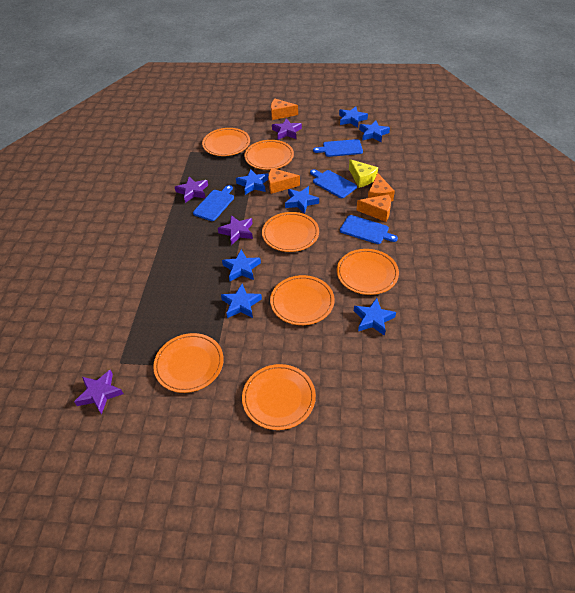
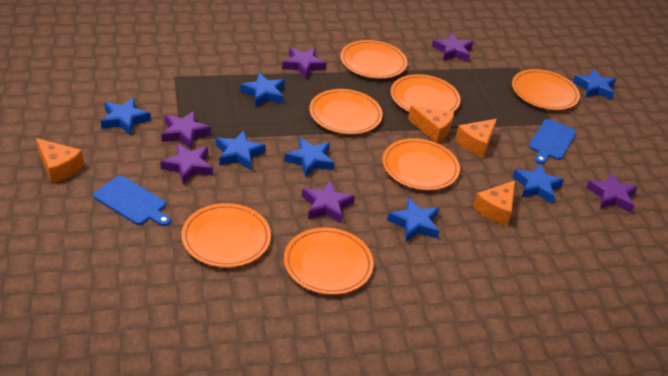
blue cutting board: [193,185,234,221] [310,169,357,198] [313,139,363,157] [340,215,398,244] = 4 -> [93,176,171,226] [529,119,576,164] = 2
purple star: [74,370,123,415] [175,177,208,203] [218,215,253,245] [272,118,302,139] = 4 -> [160,143,213,184] [161,111,211,149] [282,47,327,79] [302,180,355,223] [432,33,473,62] [586,172,638,213] = 6
yellow cheese: [349,159,378,188] = 1 -> none = 0

